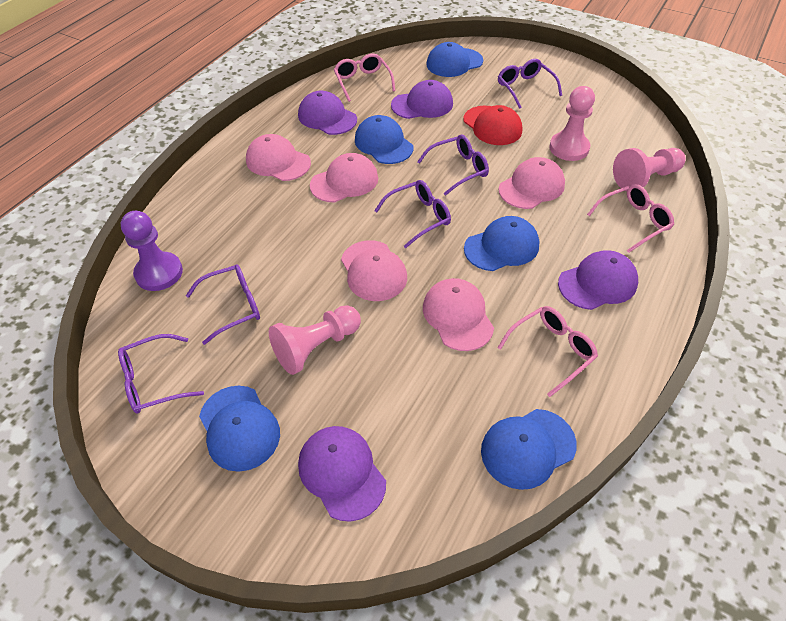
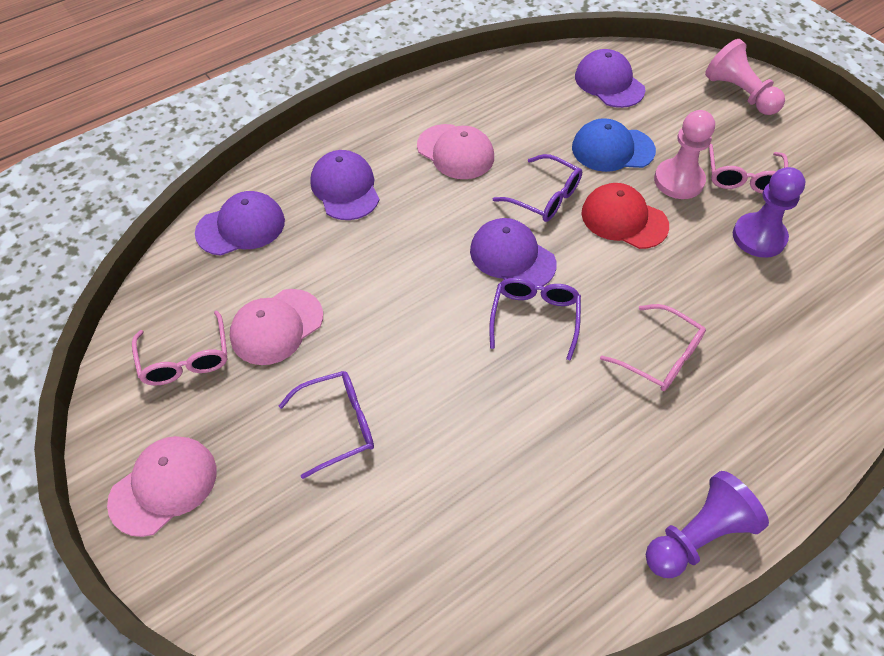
blue cap: [199,386,280,472] [355,115,413,164] [426,42,483,77] [464,216,539,271] [481,409,577,490] = 5 -> [572,118,656,172] = 1
pink cap: [246,134,311,181] [310,153,378,202] [341,240,407,301] [423,278,494,351] [499,157,565,209] = 5 -> [107,436,217,537] [230,289,323,365] [417,124,494,179] = 3
pink pawn: [269,305,361,375] [549,86,595,161] [613,148,686,191] = 3 -> [654,110,715,199] [705,39,785,115] = 2
purple glasses: [118,334,204,413] [186,264,260,345] [374,180,451,248] [417,135,489,196] [498,59,562,109] = 5 -> [279,371,374,479] [489,278,581,360] [493,154,582,222] = 3
purple pawn: [120,211,183,291] = 1 -> [646,471,769,578] [733,167,806,258] = 2

